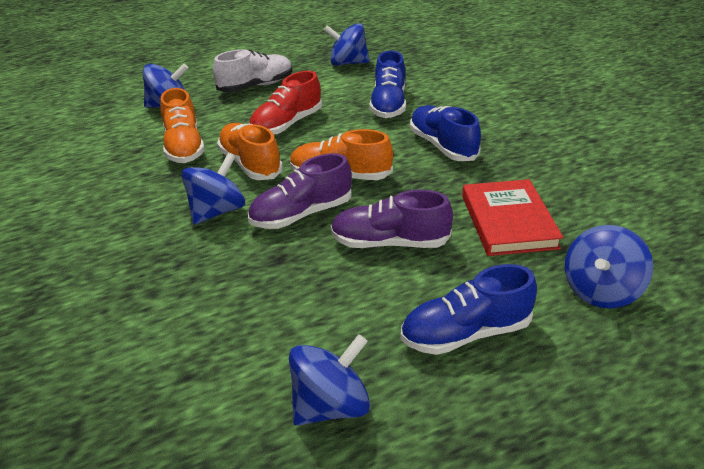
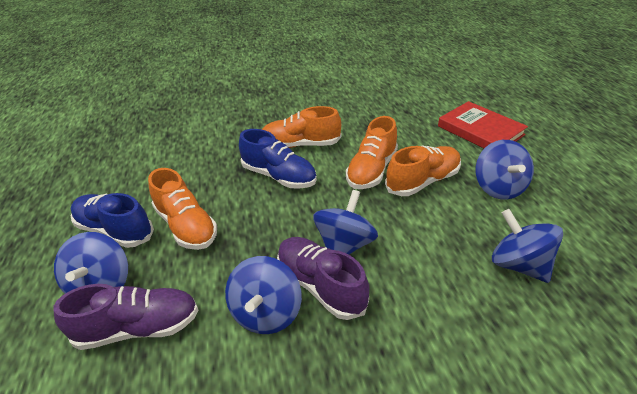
blue shoe: [369,51,406,118] [400,264,537,355] [410,105,481,161] = 3 -> [71,193,154,248] [239,129,317,189] = 2
orange shoe: [160,88,205,163] [217,123,283,180] [290,129,393,180] = 3 -> [148,168,217,250] [262,106,341,148] [346,116,398,189] [385,145,461,196] = 4
red shoe: [249,71,322,135] = 1 -> none = 0
white shoe: [213,49,292,92] = 1 -> none = 0

